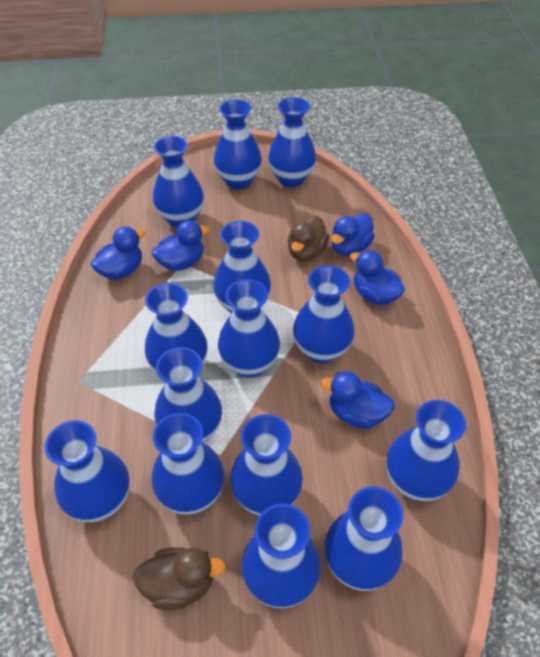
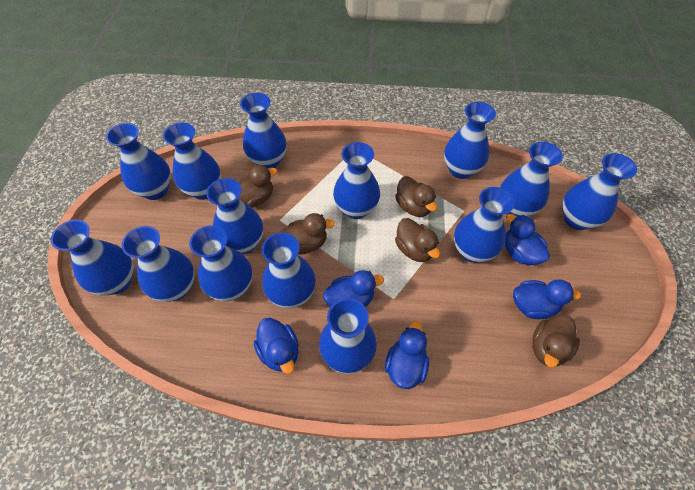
brown duck: [133,547,226,610] [288,216,329,262] = 2 -> [237,165,278,208] [279,213,335,254] [395,176,437,217] [395,218,440,262] [533,314,580,368] = 5

